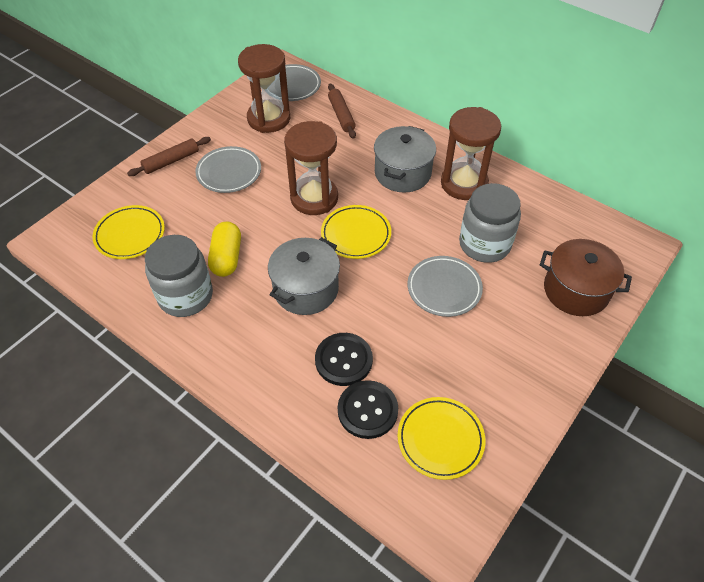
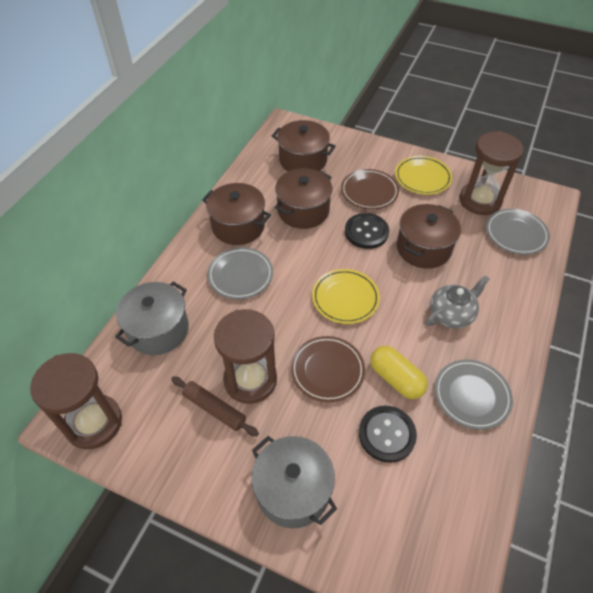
brown plate: none = 0 -> [291,336,365,402] [341,169,399,210] = 2
brown pot: [540,239,632,316] = 1 -> [202,183,271,245] [272,120,336,171] [275,168,332,229] [397,204,461,269] = 4
brown rolling pin: [127,137,211,176] [328,83,356,139] = 2 -> [171,376,259,437] = 1
grey jar: [145,235,213,317] [459,183,521,263] = 2 -> none = 0
grey teapot: none = 0 -> [426,275,489,328] = 1
yellow plate: [92,205,165,259] [321,205,391,259] [398,397,485,480] = 3 -> [312,269,380,324] [395,156,452,195] = 2

